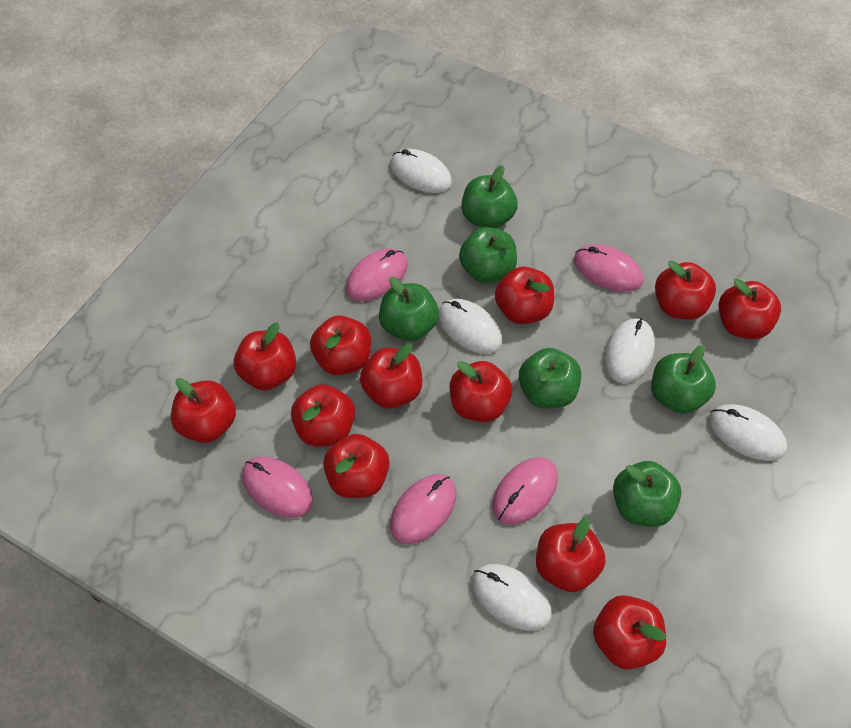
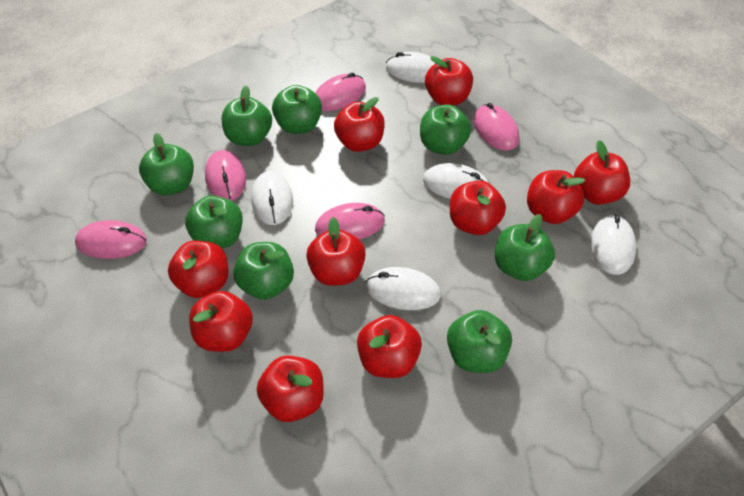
green apple: [379,277,439,341] [459,227,517,284] [461,165,518,229] [519,348,581,408] [613,461,681,527] [651,345,716,414] = 6 -> [139,133,194,196] [185,195,242,249] [222,86,272,146] [233,242,294,300] [272,85,322,134] [420,104,471,155] [447,310,512,373] [495,214,555,281] = 8
red apple: [171,378,236,443] [234,322,296,391] [291,384,355,447] [310,315,371,375] [323,434,390,498] [360,343,422,409] [450,361,512,422] [495,267,554,324] [536,518,606,592] [593,595,666,670] [655,261,716,320] [719,279,781,339] = 12 -> [168,241,229,298] [189,291,253,352] [257,355,324,422] [306,217,366,286] [334,97,385,152] [357,315,422,378] [425,56,473,106] [450,181,506,235] [527,170,586,224] [574,140,630,205] = 10

